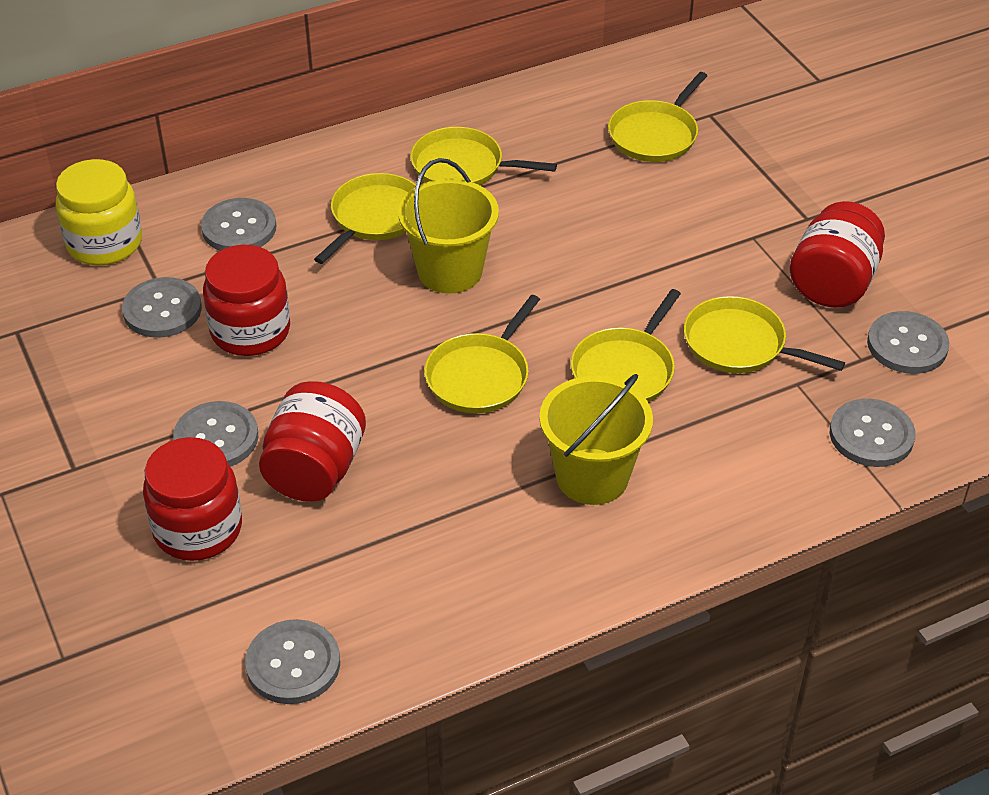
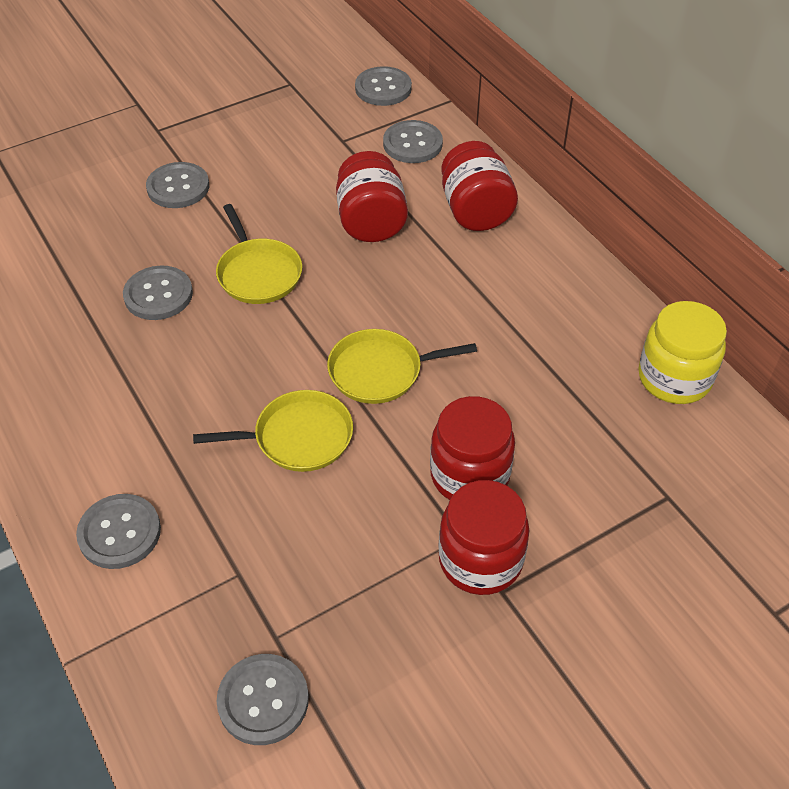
yellow bucket: [398,158,499,294] [539,374,653,505] = 2 -> none = 0
yellow pan: [314,173,416,264] [410,127,557,185] [424,295,540,413] [571,289,681,402] [608,72,707,162] [684,296,845,373] = 6 -> [193,390,353,472] [216,204,302,304] [327,329,477,404] = 3

